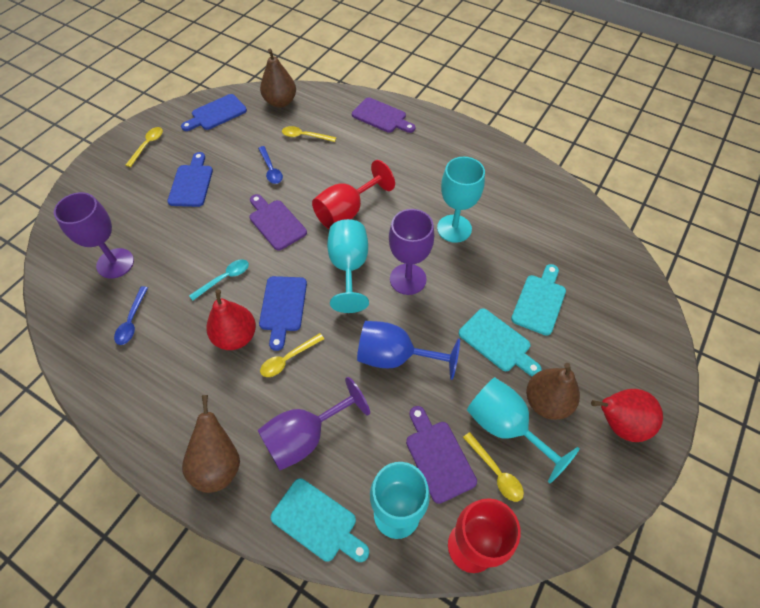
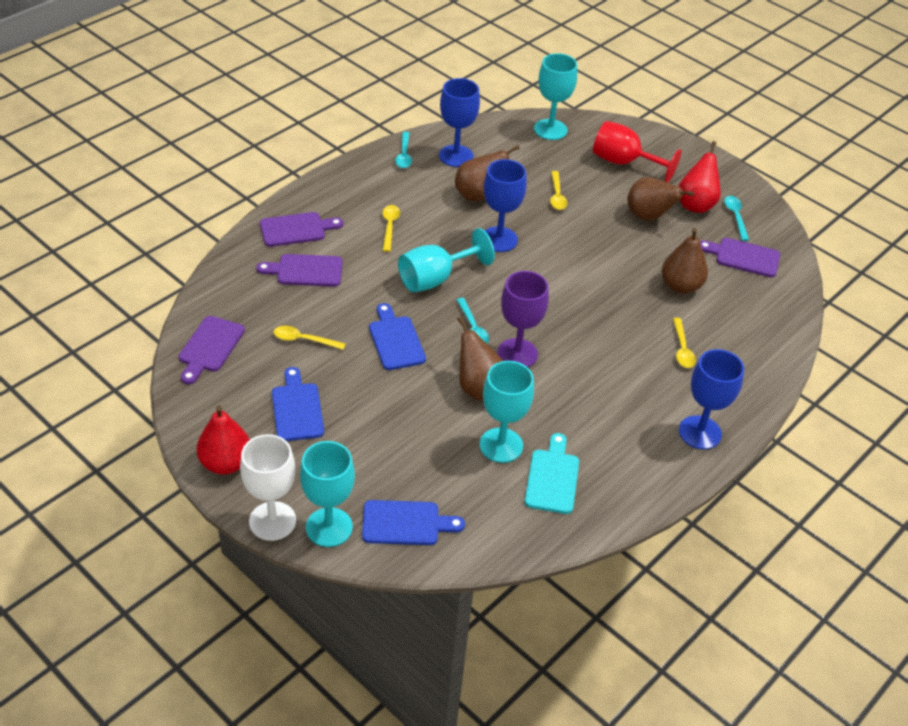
blue goblet: [357,321,460,380] = 1 -> [439,78,480,167] [484,159,527,252] [679,349,744,450] = 3
blue spoon: [114,286,148,345] [258,146,283,184] = 2 -> none = 0
brown pear: [182,395,240,493] [260,49,296,108] [526,363,580,420] = 3 -> [455,145,520,201] [457,317,503,401] [627,177,694,221] [662,228,708,294] = 4
purple cutting board: [249,194,307,250] [352,97,415,133] [406,406,477,504] = 3 -> [179,316,245,384] [256,254,343,287] [260,212,343,247] [700,238,780,277] = 4
purple goblet: [54,192,134,278] [257,377,370,470] [389,209,434,295] = 3 -> [497,271,549,367] = 1
red goblet: [312,160,395,229] [448,498,521,573] = 2 -> [593,121,681,183] = 1
turquoise cutting board: [271,478,369,562] [459,308,541,376] [511,264,566,336] = 3 -> [525,433,579,514] = 1
turquoise spoon: [189,259,249,301] = 1 -> [395,132,412,168] [457,298,489,343] [724,196,749,241] = 3
white goblet: none = 0 -> [240,434,296,541] = 1

